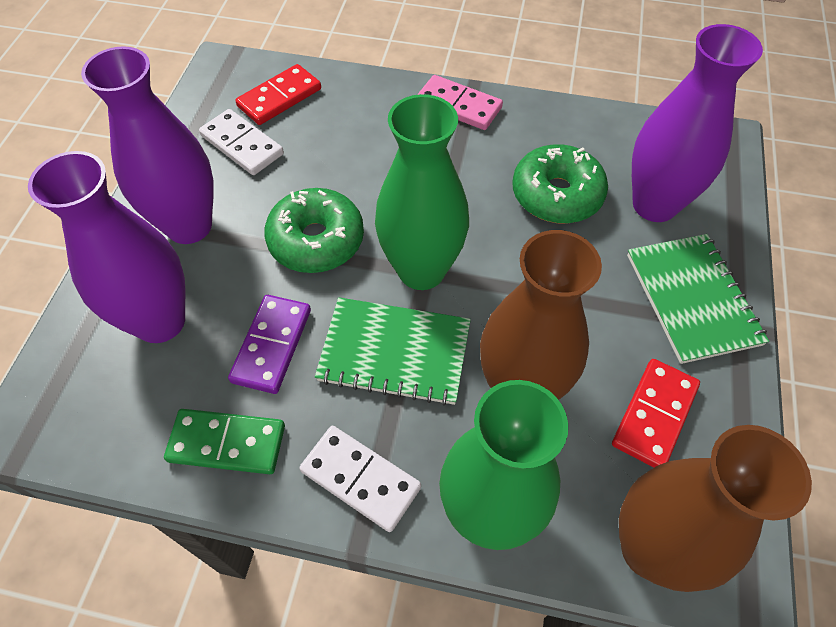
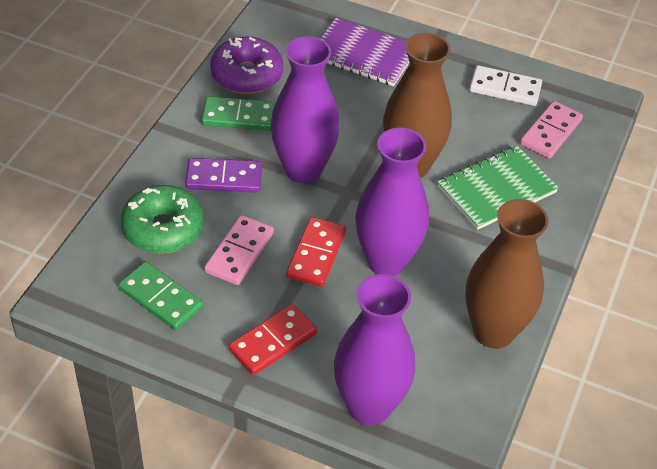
green domino: [164,409,285,474] = 1 -> [118,262,203,330] [201,96,275,131] = 2
green donut: [264,188,364,273] [512,144,608,224] = 2 -> [121,185,204,253] = 1
green notebook: [315,297,471,406] [627,234,769,364] = 2 -> [437,146,559,230] = 1
green vase: [375,94,469,290] [439,380,568,550] = 2 -> none = 0
pink domino: [417,75,503,130] = 1 -> [204,215,274,285] [520,101,583,159] = 2
purple donut: none = 0 -> [210,37,284,94] = 1
purple notebook: none = 0 -> [320,18,409,86] = 1
white domino: [199,109,284,175] [299,426,421,532] = 2 -> [469,65,542,106] = 1

